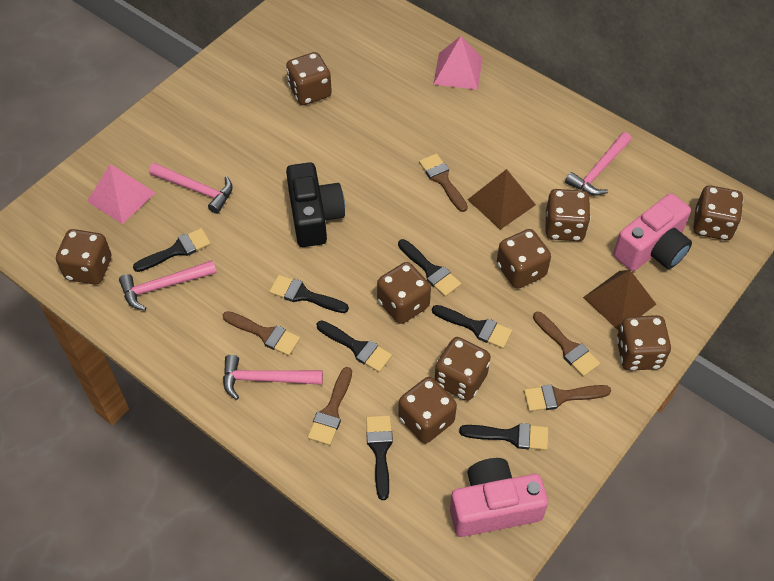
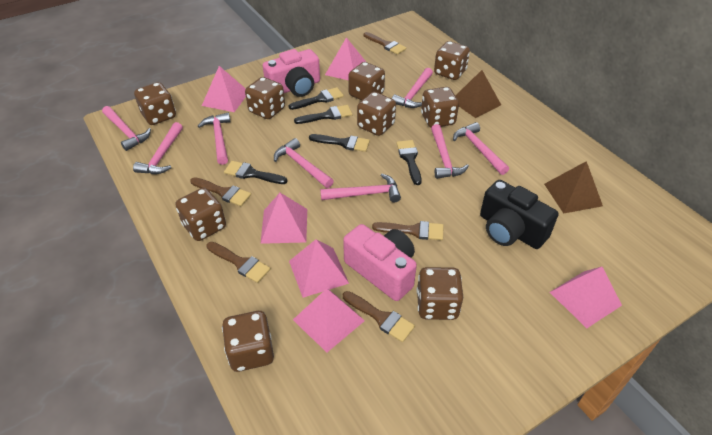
black brush: [133,228,211,272] [269,275,349,313] [317,321,392,372] [366,415,393,500] [398,239,461,297] [432,305,512,349] [459,423,548,450] = 7 -> [224,161,288,184] [289,87,344,110] [294,105,353,124] [309,134,370,152] [396,140,422,185] = 5
pink hammer: [119,260,217,311] [149,163,233,214] [223,355,323,400] [565,132,632,196] = 4 -> [102,106,151,151] [133,122,183,174] [198,113,231,165] [274,138,334,188] [320,174,401,202] [392,68,433,108] [431,124,469,179] [453,122,509,175] = 8
pink pyramid: [87,164,156,224] [433,36,483,90] = 2 -> [202,66,246,112] [260,193,307,244] [289,239,349,298] [293,289,365,352] [325,37,366,80] [550,267,622,328] = 6

